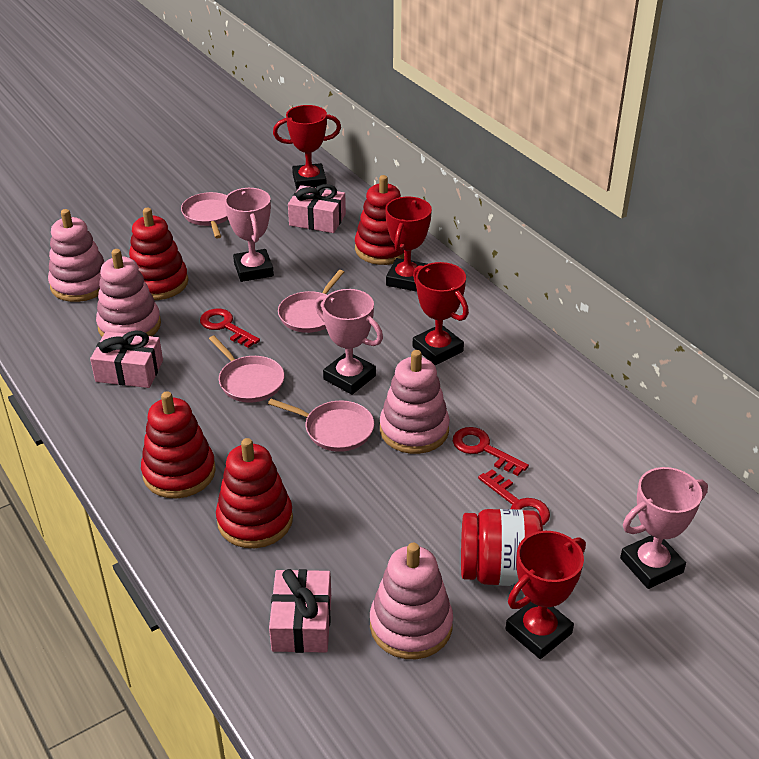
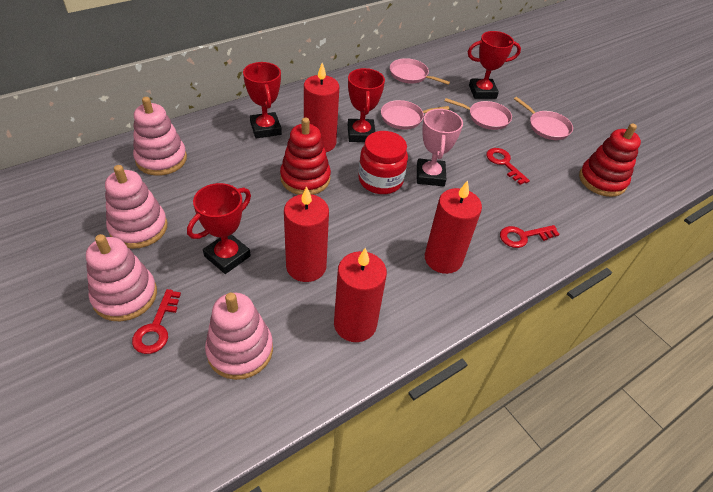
pink gift: [90,330,163,388] [269,569,331,653] [288,184,346,233] = 3 -> none = 0
pink trophy: [224,188,274,282] [315,289,383,395] [620,467,708,589] = 3 -> [417,108,463,186] = 1
red candle: none = 0 -> [284,186,329,282] [304,63,339,152] [334,248,387,342] [425,180,482,274] = 4
red stacking toy: [129,208,188,300] [141,391,216,498] [216,438,293,548] [355,175,412,265] = 4 -> [280,118,331,195] [579,123,641,197] = 2

